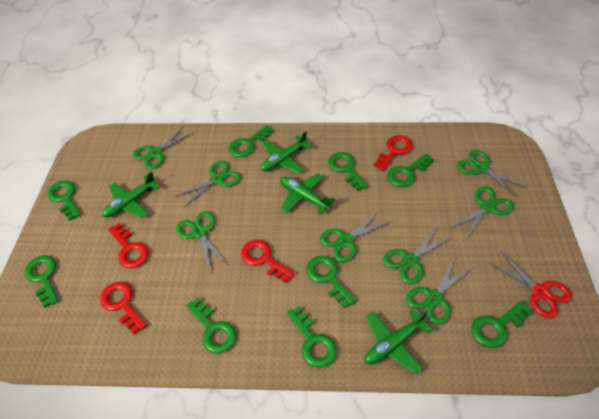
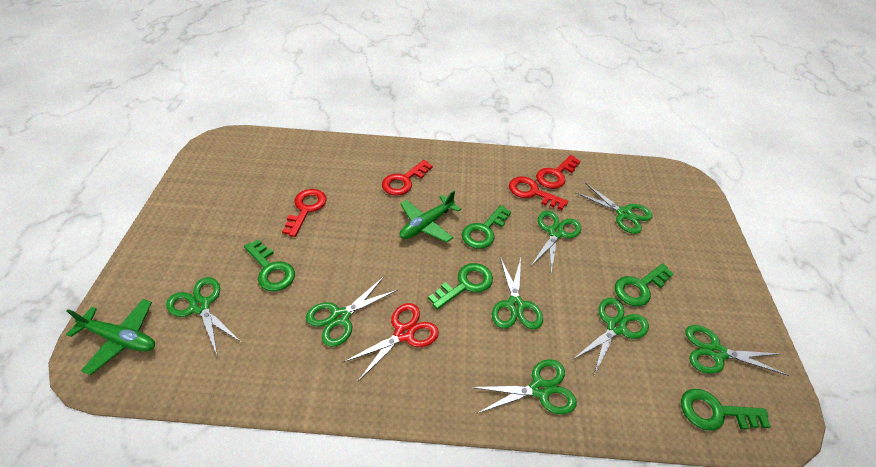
green key: [25,255,58,308] [47,181,81,221] [186,298,236,354] [229,125,273,157] [287,306,337,368] [307,256,356,308] [328,152,368,191] [387,153,434,187] [471,301,532,348] = 9 -> [244,239,295,291] [428,263,493,310] [462,205,511,249] [615,264,674,306] [681,389,771,431] = 5
green plane: [102,171,160,218] [261,131,312,173] [280,173,335,214] [364,309,433,374] = 4 -> [66,299,155,375] [399,190,461,242] = 2

